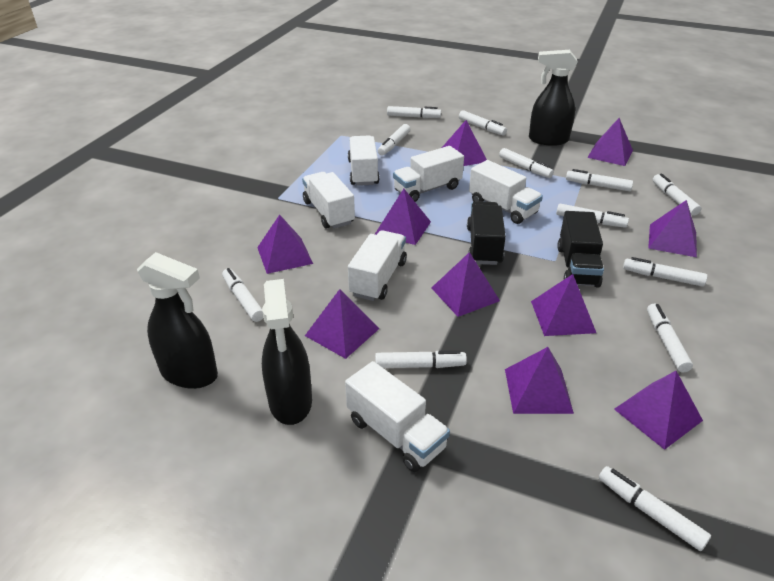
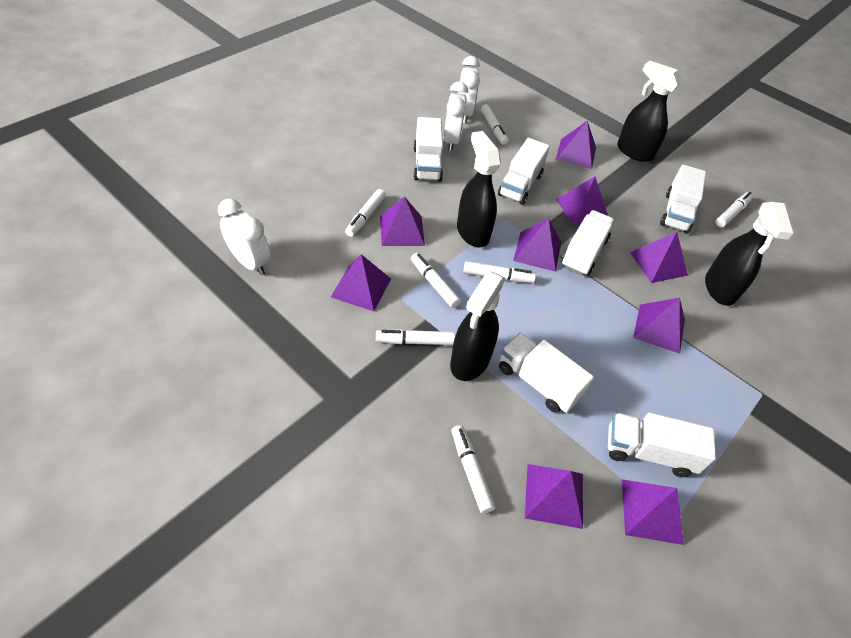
black spray bottle: [137,252,218,389] [262,279,312,425] [529,50,578,146] = 3 -> [450,271,505,381] [457,131,501,247] [617,61,682,162] [705,202,793,306] = 4
black truck: [467,201,506,265] [557,211,604,288] = 2 -> none = 0
purple pyramid: [257,215,313,274] [305,289,380,359] [375,189,431,245] [432,252,500,317] [442,120,487,166] [505,347,574,414] [531,274,596,336] [587,118,633,166] [614,371,703,450] [648,200,697,257] = 10 -> [331,254,391,311] [380,196,425,246] [513,218,561,272] [525,464,583,529] [556,121,596,169] [556,176,608,226] [622,479,684,545] [630,232,688,283] [633,298,685,354] = 9
white clock: none = 0 -> [218,198,271,275] [444,81,468,151] [458,56,480,123] = 3
white marker: [222,268,263,322] [375,350,467,368] [378,124,410,156] [387,106,441,118] [459,110,507,135] [499,148,554,178] [556,204,629,228] [566,169,633,191] [599,466,711,551] [623,257,707,287] [647,304,693,373] [653,173,701,216] = 12 -> [345,189,386,237] [376,329,455,345] [411,253,461,308] [452,425,495,514] [463,261,536,283] [481,104,509,145] [715,192,753,227] = 7

